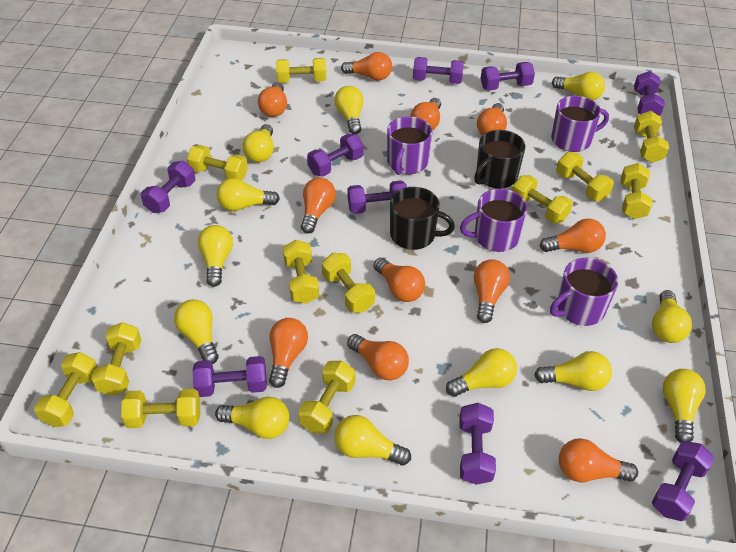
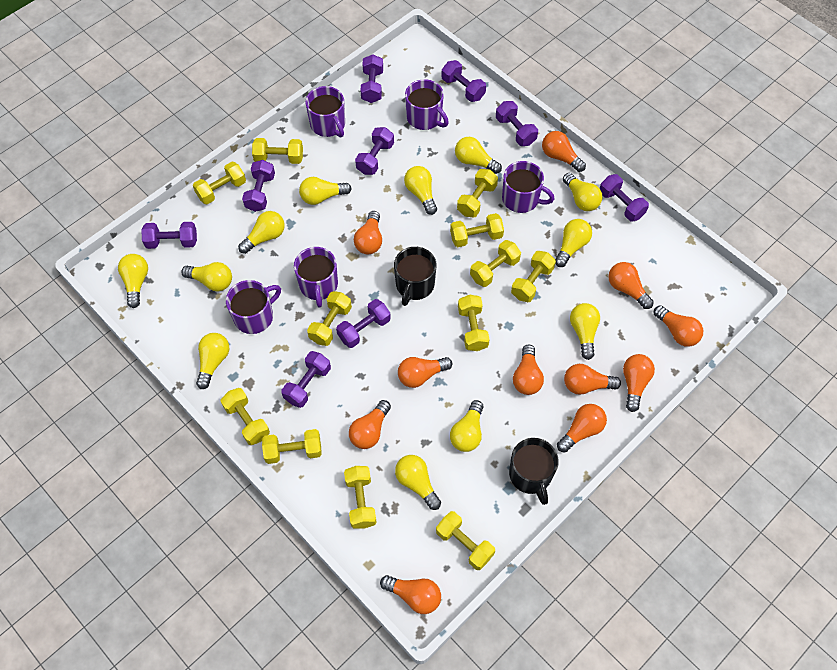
purple mug: [387,116,432,175] [460,189,528,252] [550,258,618,326] [551,96,609,152] = 4 -> [226,280,281,334] [294,247,338,307] [305,86,345,137] [405,79,449,130] [502,161,554,213] = 5

